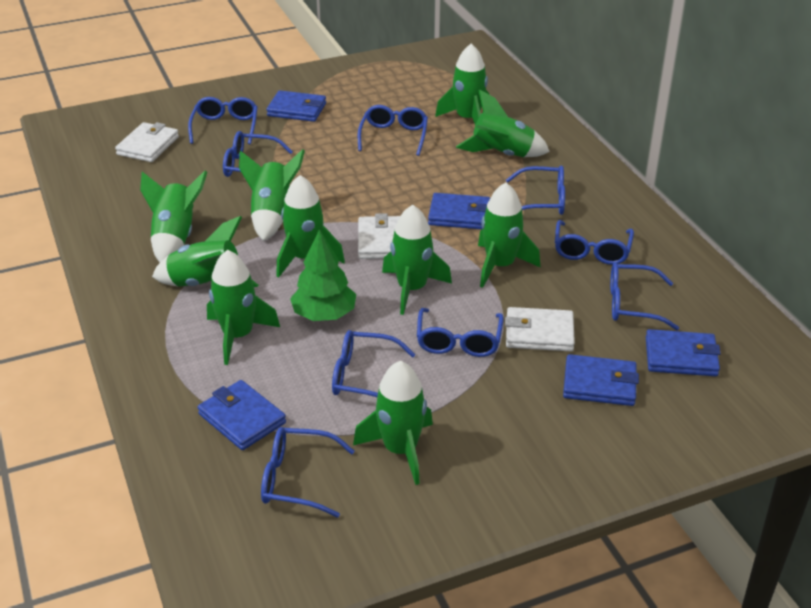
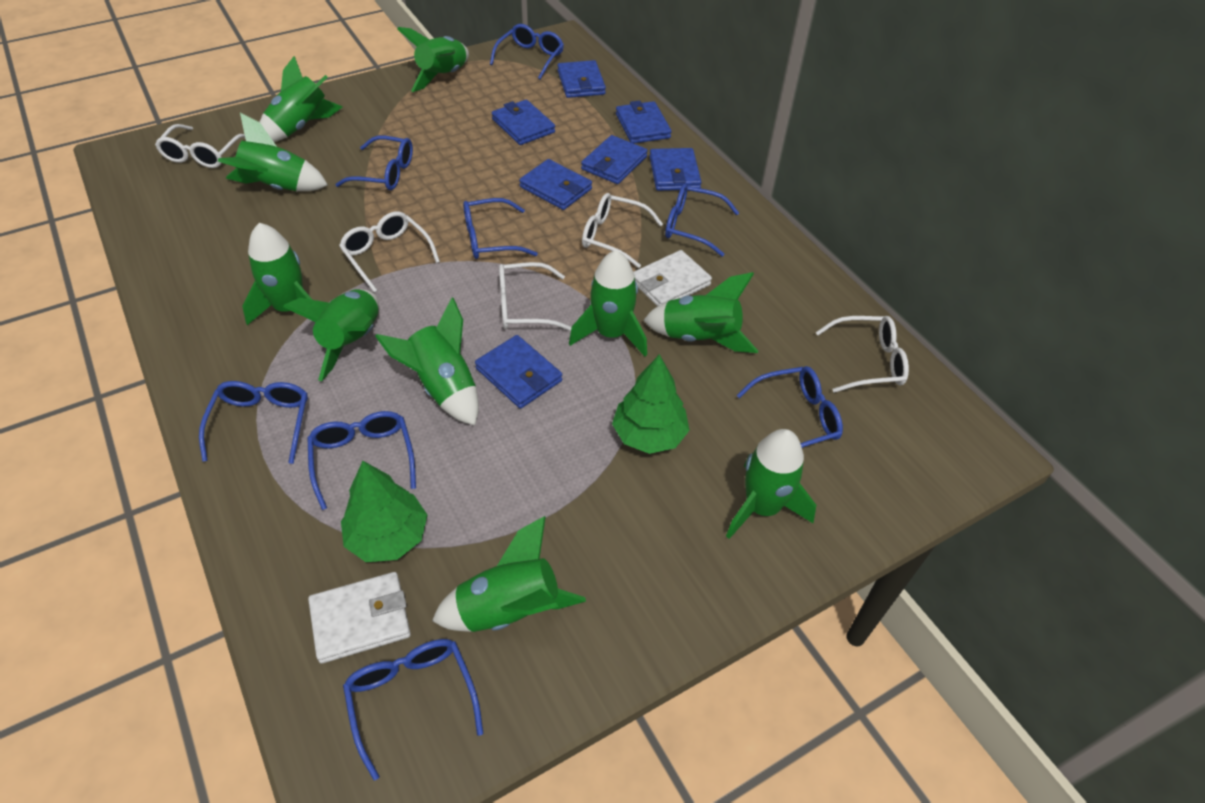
blue glasses: [188,97,258,144] [223,131,293,177] [261,427,354,518] [332,330,415,397] [358,105,428,156] [417,308,504,357] [506,165,565,215] [555,220,634,265] [610,262,679,330] = 9 -> [199,381,308,464] [307,411,416,510] [335,136,413,190] [343,639,484,781] [463,198,538,259] [490,24,564,80] [665,184,739,257] [737,366,843,448] = 8
blue wallet: [198,380,286,450] [266,90,326,122] [428,193,490,229] [563,354,639,406] [646,329,721,376] = 5 -> [475,335,562,409] [492,100,555,145] [519,159,592,210] [557,60,606,98] [581,135,647,184] [616,100,672,143] [649,148,702,191] = 7
green tree: [290,229,356,321] = 1 -> [341,461,427,562] [612,354,690,454] = 2
white glasses: none = 0 -> [155,124,245,168] [339,211,440,292] [499,262,572,331] [582,193,663,268] [816,316,909,393] = 5
white wallet: [115,122,179,162] [358,213,400,259] [505,307,575,351] = 3 -> [308,572,411,664] [634,250,712,307] = 2

